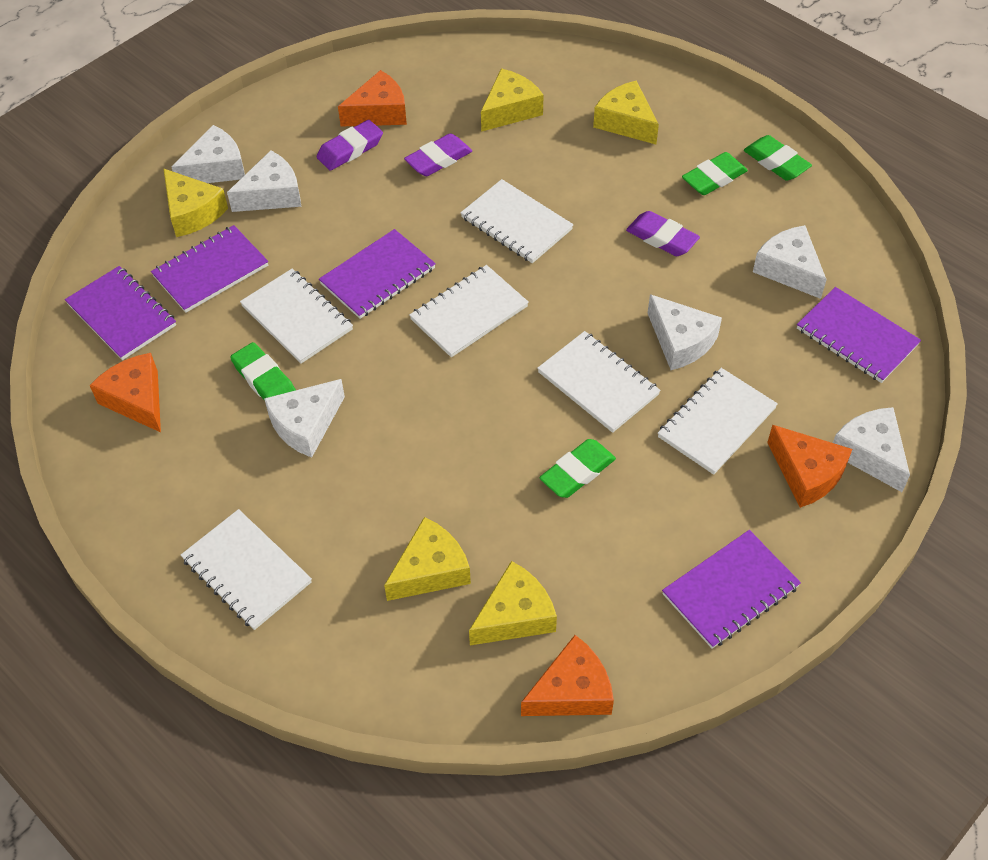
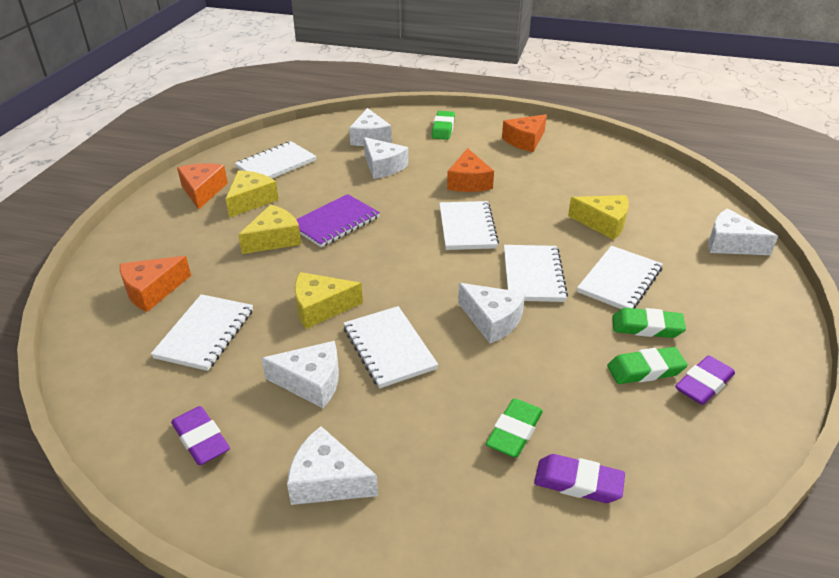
purple notebook: [65,266,176,360] [151,225,268,313] [319,229,436,319] [662,530,801,649] [797,287,921,383] = 5 -> [296,194,380,248] = 1
yellow cheese: [163,168,228,237] [384,517,471,601] [469,561,557,645] [481,68,544,132] [593,81,659,144] = 5 -> [226,170,279,218] [238,205,301,254] [295,272,363,329] [568,195,629,240] = 4

